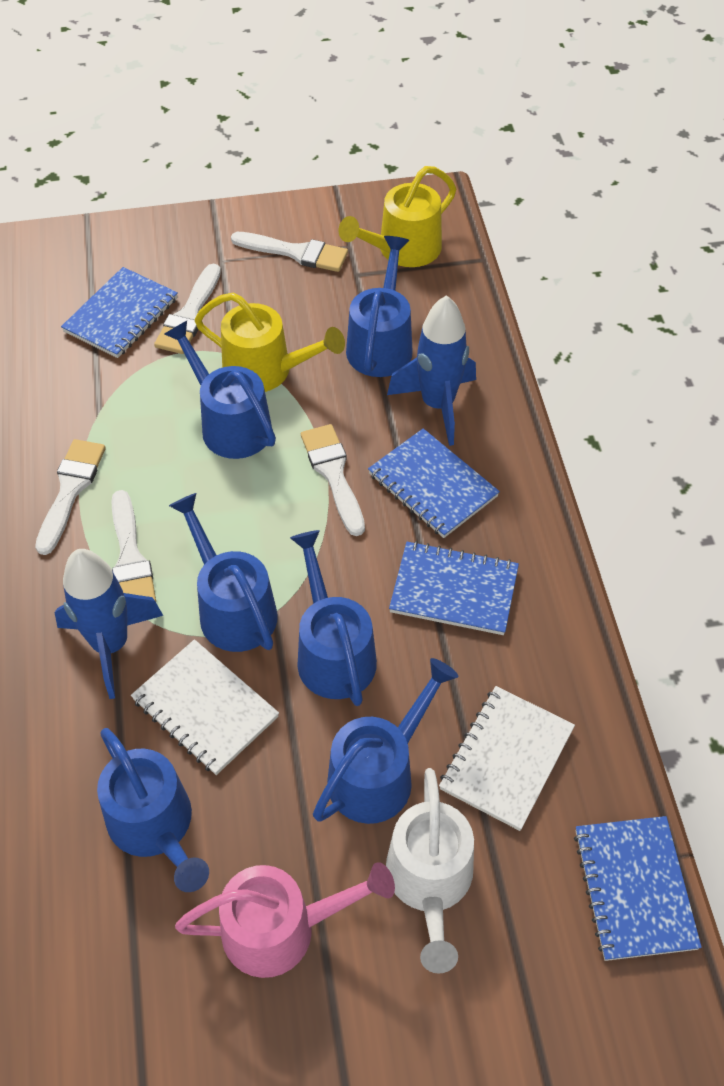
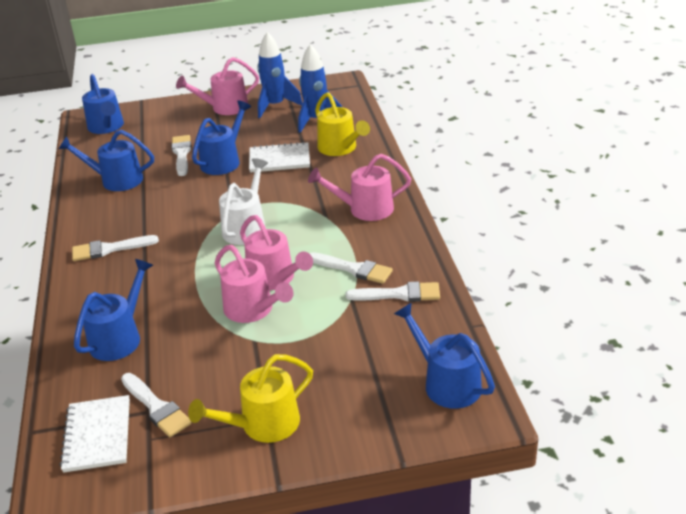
blue notebook: [61,267,178,358] [368,428,500,538] [389,541,519,635] [574,816,702,961] = 4 -> none = 0
blue watering can: [97,728,209,892] [164,321,276,459] [169,493,278,652] [290,530,377,706] [313,658,458,824] [346,236,413,377] = 6 -> [59,130,154,191] [74,259,153,361] [82,74,124,134] [192,101,251,175] [394,302,495,409] = 5
pink watering can: [175,862,395,978] = 1 -> [176,57,259,115] [215,245,294,323] [240,215,313,290] [308,154,411,221] = 4

